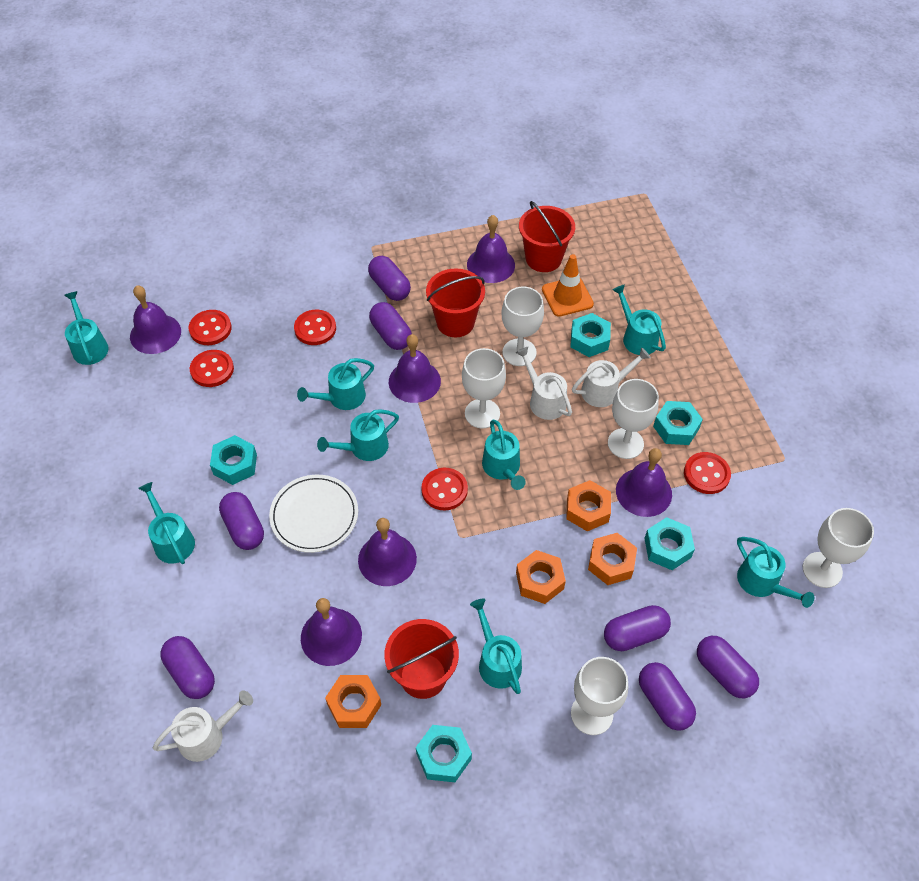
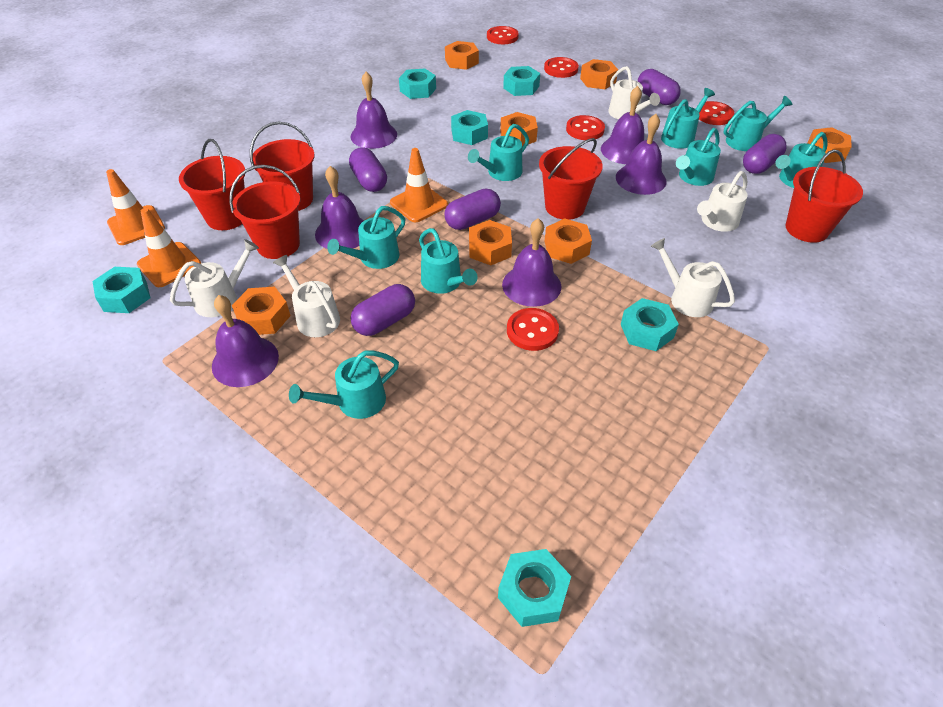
orange nut: [325,675,381,728] [516,550,566,604] [566,480,611,531] [588,533,637,585] = 4 -> [232,287,290,335] [445,41,479,70] [469,220,512,265] [500,112,538,147] [545,218,592,264] [580,59,618,89] [807,127,852,163] = 7
orange traffic cone: [542,254,594,317] = 1 -> [106,169,165,245] [137,208,201,287] [390,148,448,222] = 3
purple capsule: [160,636,215,699] [219,492,264,550] [368,256,411,301] [369,302,412,350] [604,605,671,651] [639,662,696,731] [697,636,759,698] = 7 -> [349,147,387,192] [351,284,415,336] [444,189,501,230] [638,69,681,105] [743,134,787,174] = 5
red bucket: [384,619,459,699] [426,268,485,337] [519,201,575,272] = 3 -> [179,139,245,230] [229,165,300,259] [250,122,315,211] [539,138,603,220] [786,150,863,243] = 5
turquoise nut: [210,435,257,485] [416,725,472,782] [570,313,611,357] [644,517,695,570] [653,401,703,445] = 5 -> [93,267,150,313] [399,68,436,99] [451,110,488,145] [498,549,571,627] [503,66,540,96] [621,298,679,351] = 6
white goblet: [462,348,506,428] [502,287,544,366] [571,657,628,735] [608,379,659,459] [803,508,874,588] = 5 -> none = 0
white plate: [269,475,358,553] = 1 -> none = 0
white watering can: [153,690,253,762] [516,347,572,420] [572,348,651,407] = 3 -> [170,239,259,317] [273,255,340,337] [608,66,660,119] [650,238,735,317] [697,171,748,232] = 5

